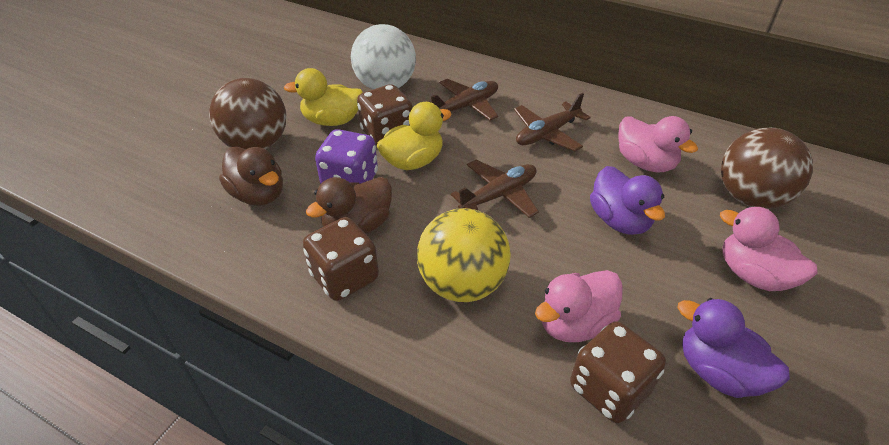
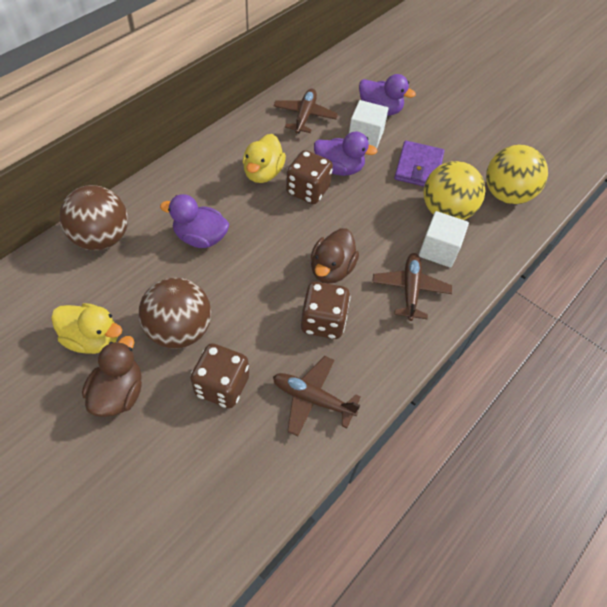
pink duck: [535,270,623,342] [618,116,698,173] [720,207,818,291] = 3 -> none = 0
purple dice: [315,129,378,184] = 1 -> none = 0
purple duck: [590,166,665,235] [677,298,790,398] = 2 -> [160,194,229,248] [314,131,378,176] [359,74,416,116] = 3
purple wallet: none = 0 -> [394,140,444,186] = 1
white ball: [351,24,416,89] = 1 -> none = 0
white cube: none = 0 -> [349,100,388,149] [419,211,469,268] = 2
yellow ball: [417,208,511,302] = 1 -> [424,161,486,220] [486,145,548,204] = 2

